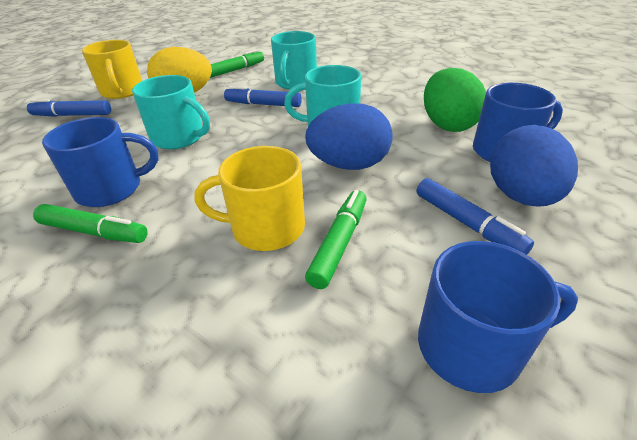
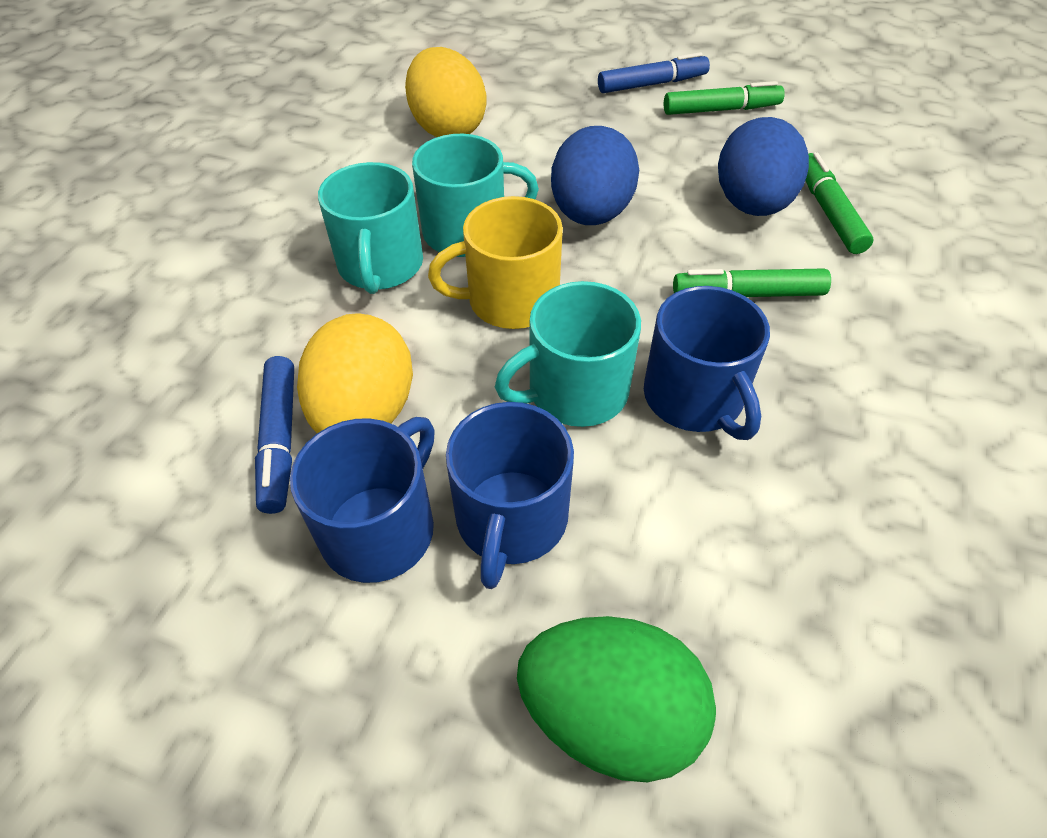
blue marker: [27,99,111,117] [224,86,302,107] [417,178,534,255] = 3 -> [255,356,294,514] [598,52,710,93] = 2
yellow egg: [147,47,212,93] = 1 -> [297,313,413,433] [405,47,486,137] = 2
yellow mug: [82,40,142,99] [195,146,305,251] = 2 -> [428,196,563,329] = 1

